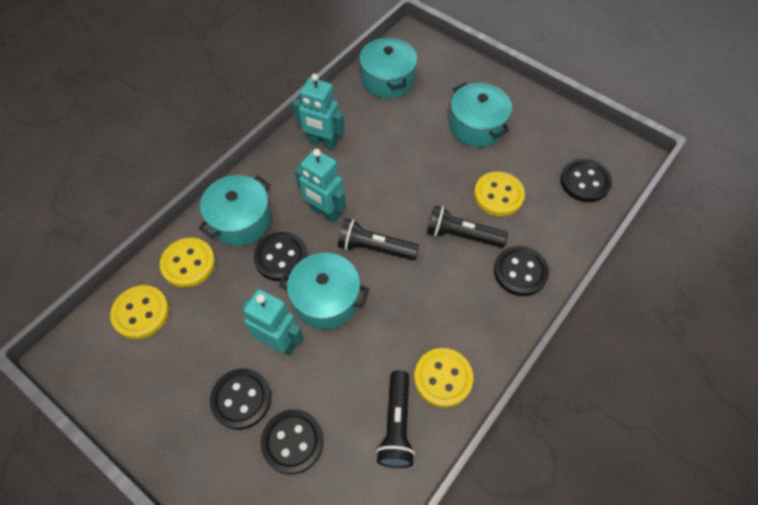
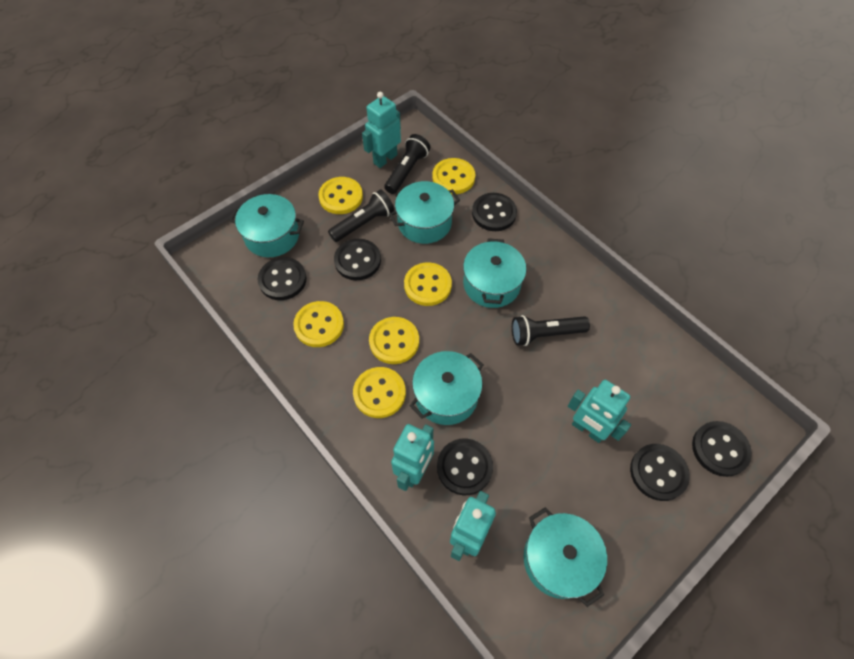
black button: [210,368,271,430] [254,232,307,281] [261,409,324,474] [494,246,549,296] [560,159,612,202] = 5 -> [258,257,307,300] [334,239,381,280] [437,438,493,495] [472,193,517,231] [630,444,690,501] [692,421,752,477] = 6
turquoise pot: [198,175,271,246] [279,253,369,330] [359,36,417,98] [449,82,512,147] = 4 -> [229,194,304,257] [389,181,460,244] [410,351,483,425] [463,238,527,308] [523,507,607,607] = 5
turquoise robot: [242,289,304,356] [292,74,344,150] [295,149,346,223] = 3 -> [362,92,401,168] [391,424,434,491] [450,491,496,561] [568,380,631,443] = 4
yellow button: [110,285,169,339] [160,238,215,288] [414,348,473,408] [474,172,525,216] = 4 -> [293,301,344,347] [318,177,363,214] [353,367,406,418] [369,317,419,364] [404,262,452,306] [432,158,475,194] = 6

